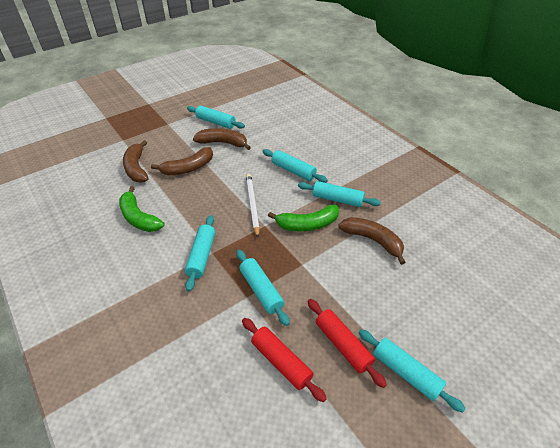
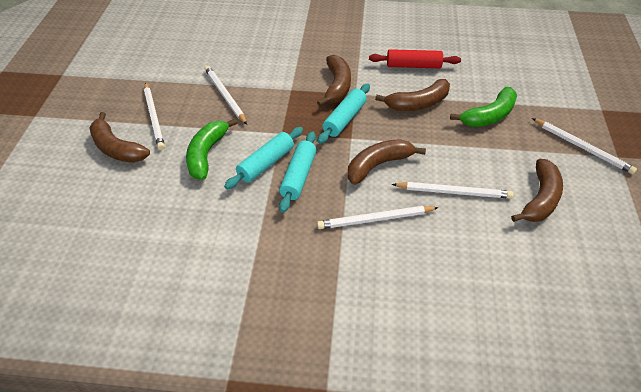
brown banana: [123,140,149,182] [151,147,213,176] [193,128,251,150] [338,217,406,265] = 4 -> [90,112,150,163] [317,55,351,106] [348,139,426,185] [375,79,450,111] [511,159,563,222] = 5
red rolling pin: [242,318,327,402] [308,299,387,388] = 2 -> [369,49,461,68] = 1
turquoise rolling pin: [185,215,215,292] [187,106,245,129] [236,250,290,326] [262,149,328,183] [298,181,381,207] [358,329,466,413] = 6 -> [224,127,303,189] [279,131,316,213] [318,83,370,144] = 3
white pencil: [246,174,260,238] = 1 -> [144,82,165,150] [205,66,247,124] [317,206,439,229] [392,182,514,199] [532,118,637,174] = 5

